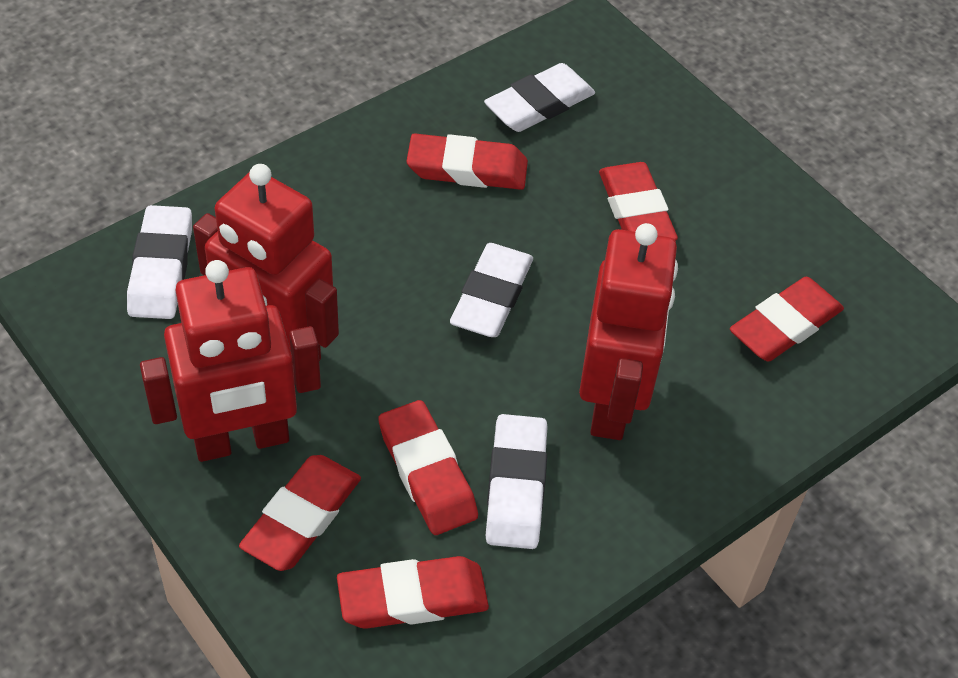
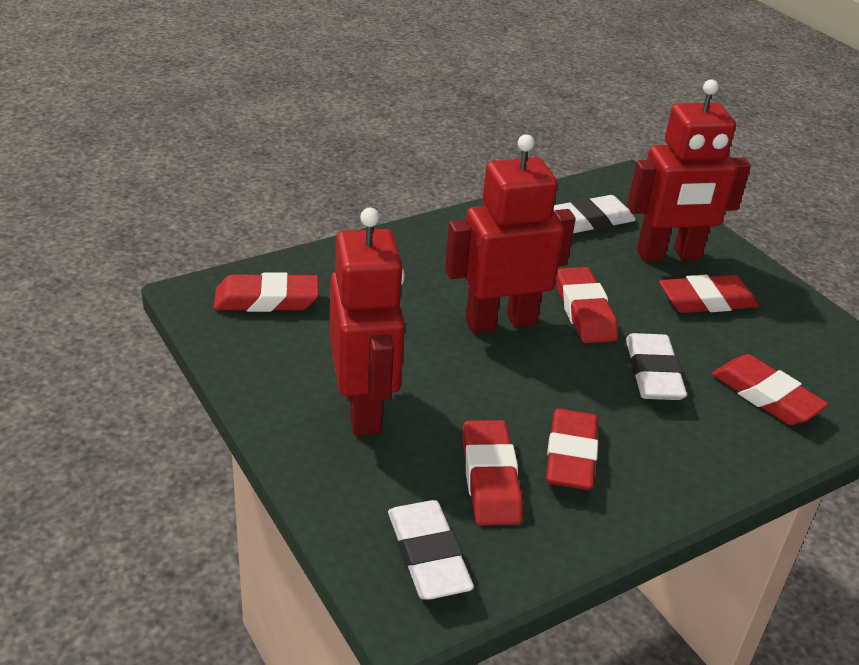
white eraser: [127,205,192,319] [450,243,533,337] [484,63,595,132] [485,414,548,549] = 4 -> [388,500,474,600] [553,195,636,233] [626,333,687,400] = 3

